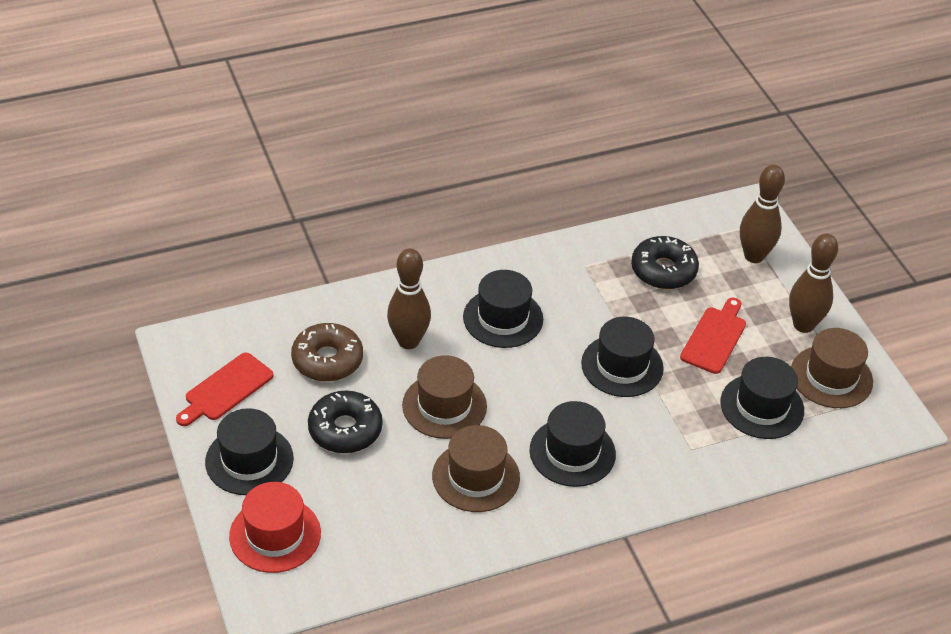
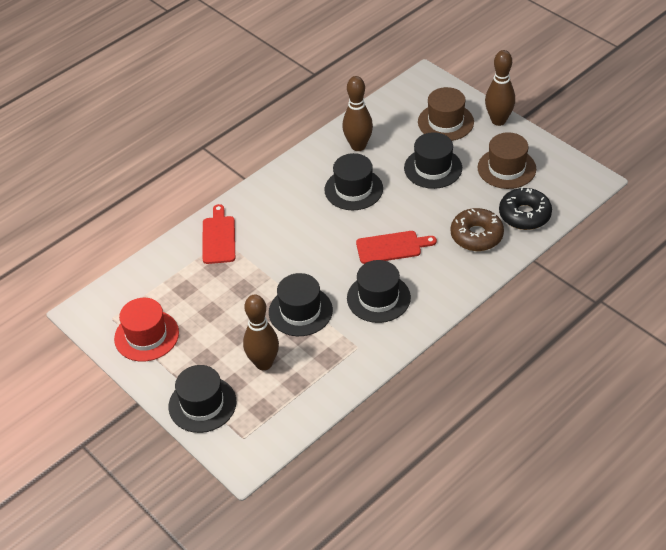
black donut: [308,390,383,453] [631,236,699,289] = 2 -> [499,187,552,230] = 1
brown hat: [402,355,487,439] [432,425,520,512] [791,328,873,408] = 3 -> [418,87,474,141] [478,132,536,189] = 2

